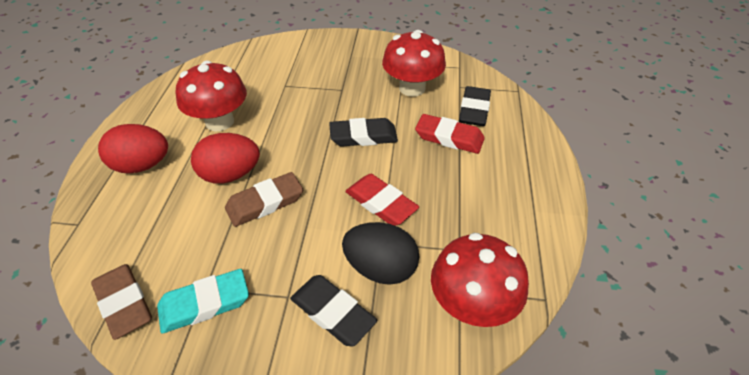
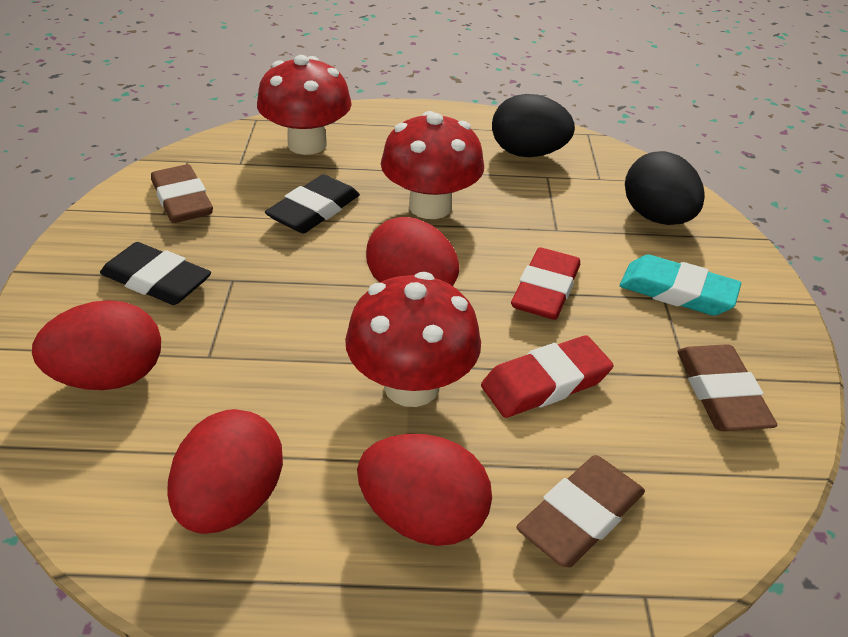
black egg: [342,222,419,285] = 1 -> [492,94,575,157] [625,151,705,225] = 2
black eraser: [290,275,377,347] [329,118,398,146] [459,86,491,126] = 3 -> [100,242,211,305] [265,175,360,233] = 2
brown eraser: [91,264,152,340] [225,172,303,227] = 2 -> [151,164,213,223] [516,455,645,567] [677,344,778,431] = 3
red egg: [98,124,168,174] [191,133,260,184] = 2 -> [32,300,161,390] [168,409,283,534] [357,434,492,546] [366,217,459,286] = 4

